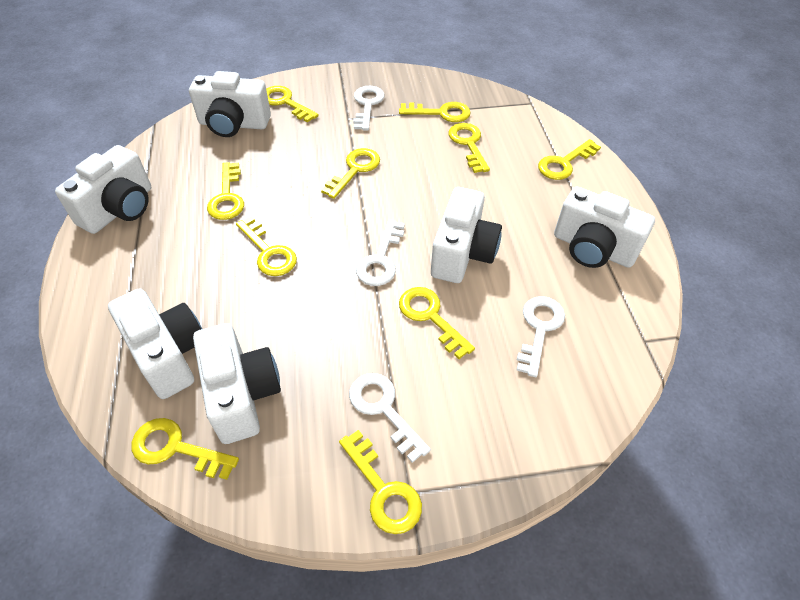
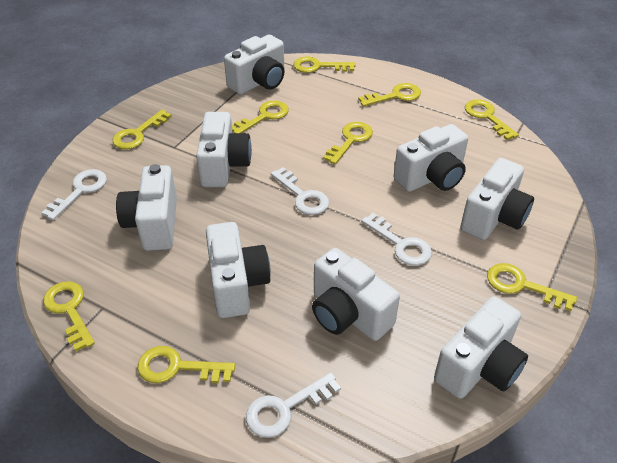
white camera: [55,145,151,234] [108,288,202,399] [189,71,271,137] [193,323,281,444] [431,187,502,283] [554,187,655,268] = 6 -> [116,164,177,251] [196,112,252,187] [206,222,271,318] [224,35,284,95] [312,248,400,341] [393,124,468,192] [434,296,528,399] [460,158,534,240] = 8
yellow key: [131,418,239,480] [207,162,244,220] [236,216,297,276] [266,86,319,123] [321,148,380,199] [339,430,422,534] [399,102,471,122] [399,287,475,359] [449,123,490,173] [538,139,601,180] = 10 -> [43,281,95,351] [112,109,172,149] [138,346,235,383] [232,100,289,133] [293,57,356,73] [323,122,373,165] [358,83,421,107] [465,99,519,140] [487,263,577,311] = 9

